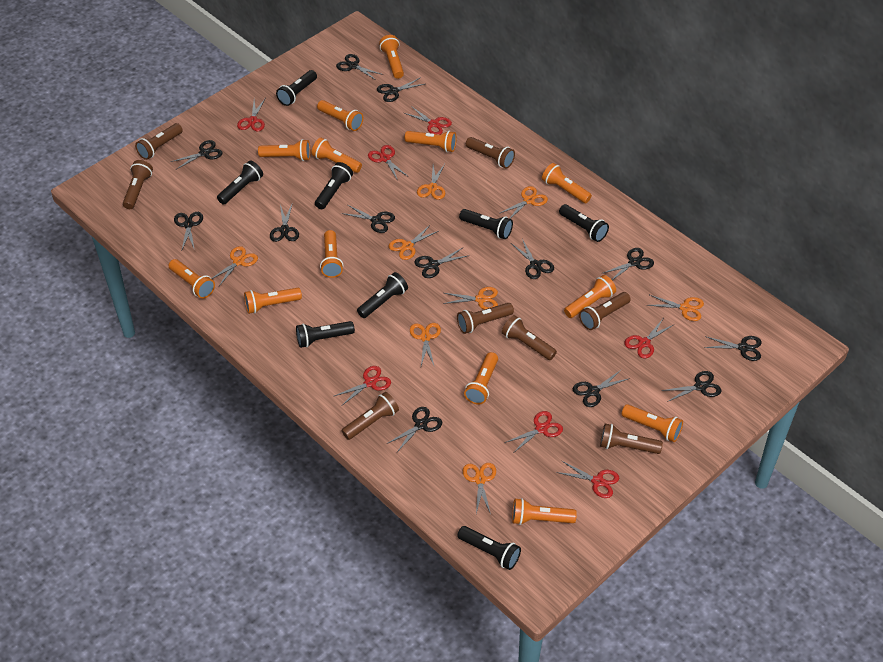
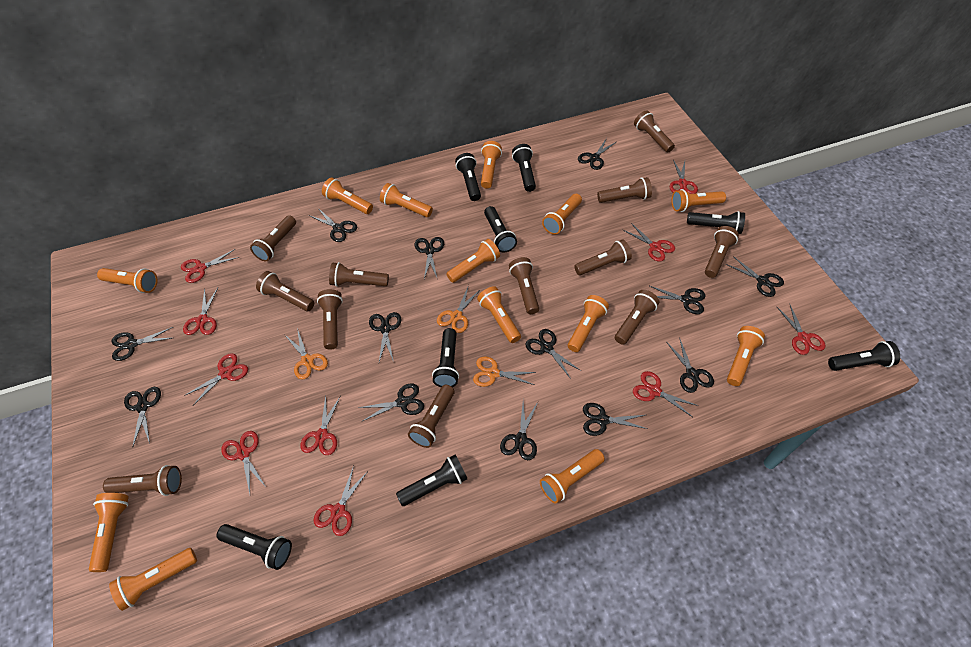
brown flashlight: [123,160,153,209] [135,123,183,160] [342,392,399,440] [457,303,514,334] [466,137,515,168] [502,315,557,360] [579,292,631,330] [600,424,663,454] = 8 -> [103,465,182,496] [250,215,296,261] [256,271,314,311] [317,289,343,350] [329,262,389,287] [408,385,455,448] [509,257,539,314] [574,239,632,275] [597,177,652,203] [615,290,659,345] [634,110,675,153] [705,226,739,278] = 12
orange scissors: [211,246,258,286] [388,224,438,260] [410,323,441,366] [417,164,445,200] [443,287,498,310] [463,463,496,514] [500,186,548,219] [648,295,704,321] = 8 -> [284,328,328,379] [437,285,481,333] [473,357,537,387] = 3
red scissors: [237,99,265,131] [334,366,391,406] [368,145,407,181] [404,106,452,135] [505,411,563,452] [556,460,619,498] [624,319,673,359] = 7 -> [181,249,239,283] [183,288,218,335] [184,353,248,405] [221,431,266,494] [300,396,340,455] [314,466,368,536] [623,223,675,262] [633,371,699,417] [670,160,698,194] [777,305,826,355] = 10

